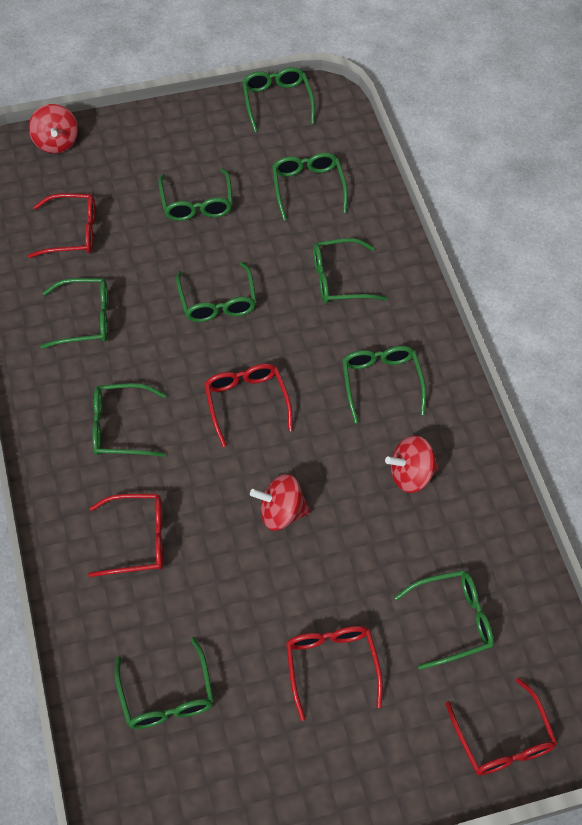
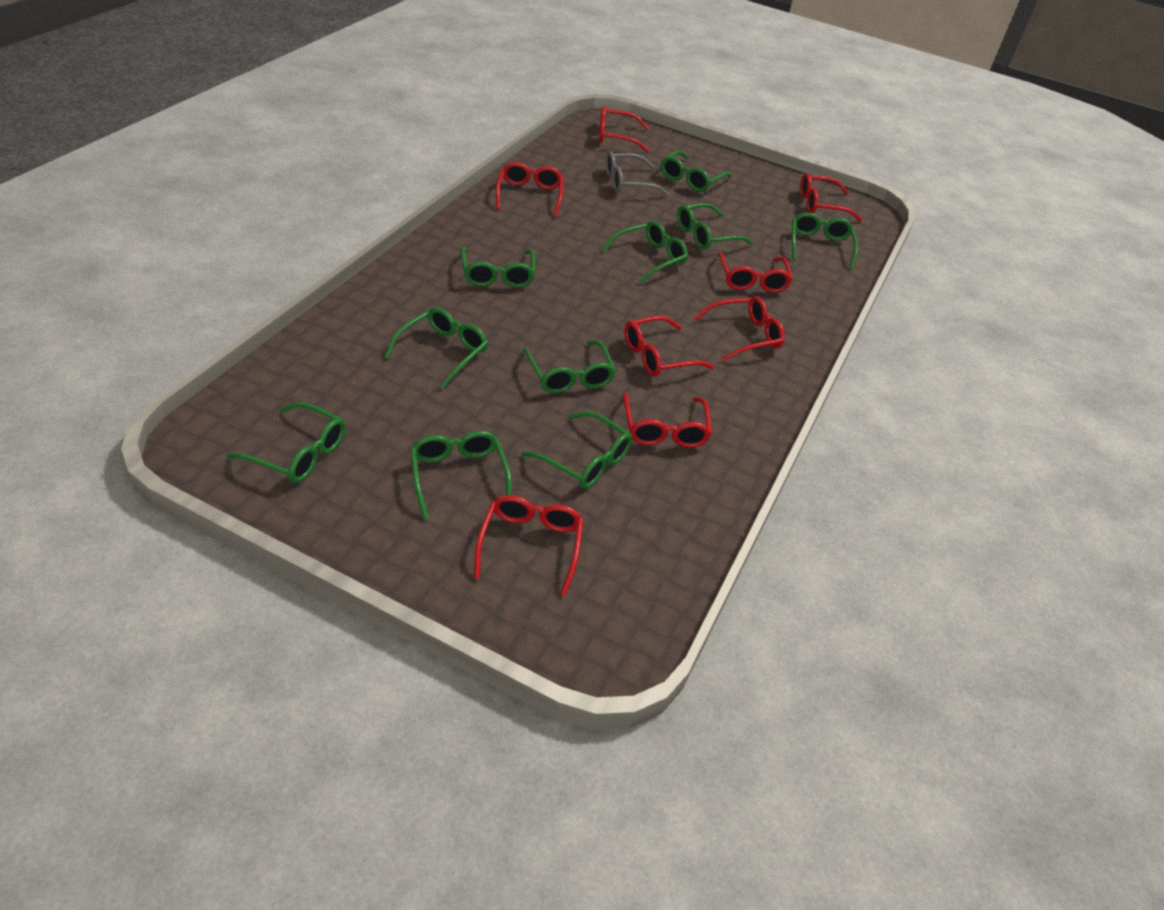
grey glasses: none = 0 -> [606,151,669,196] = 1
red glasses: [28,193,95,258] [88,494,163,577] [204,363,293,447] [286,626,383,721] [445,678,557,775] = 5 -> [474,495,583,596] [496,162,563,217] [599,106,649,153] [623,393,712,448] [624,316,714,377] [694,296,784,361] [717,252,792,293] [800,173,862,222] = 8
red spinning top: [29,104,78,153] [250,474,311,531] [385,435,439,493] = 3 -> none = 0

